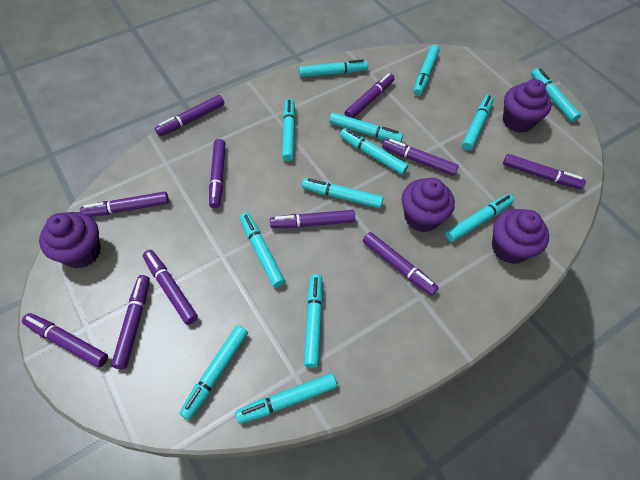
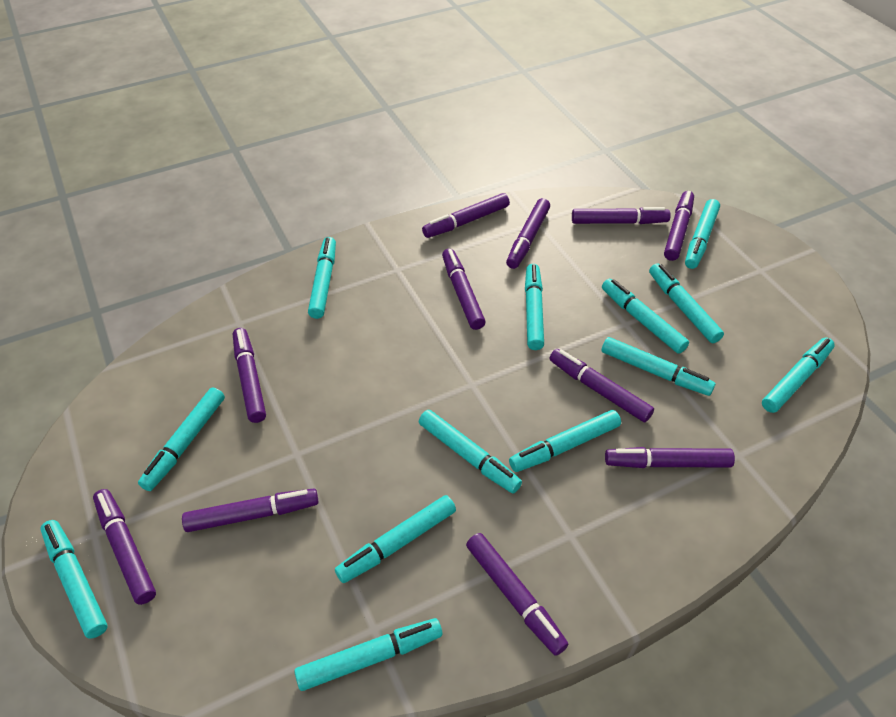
purple cupcake: [39,212,101,268] [401,178,455,232] [492,209,549,264] [503,79,552,133] = 4 -> none = 0

